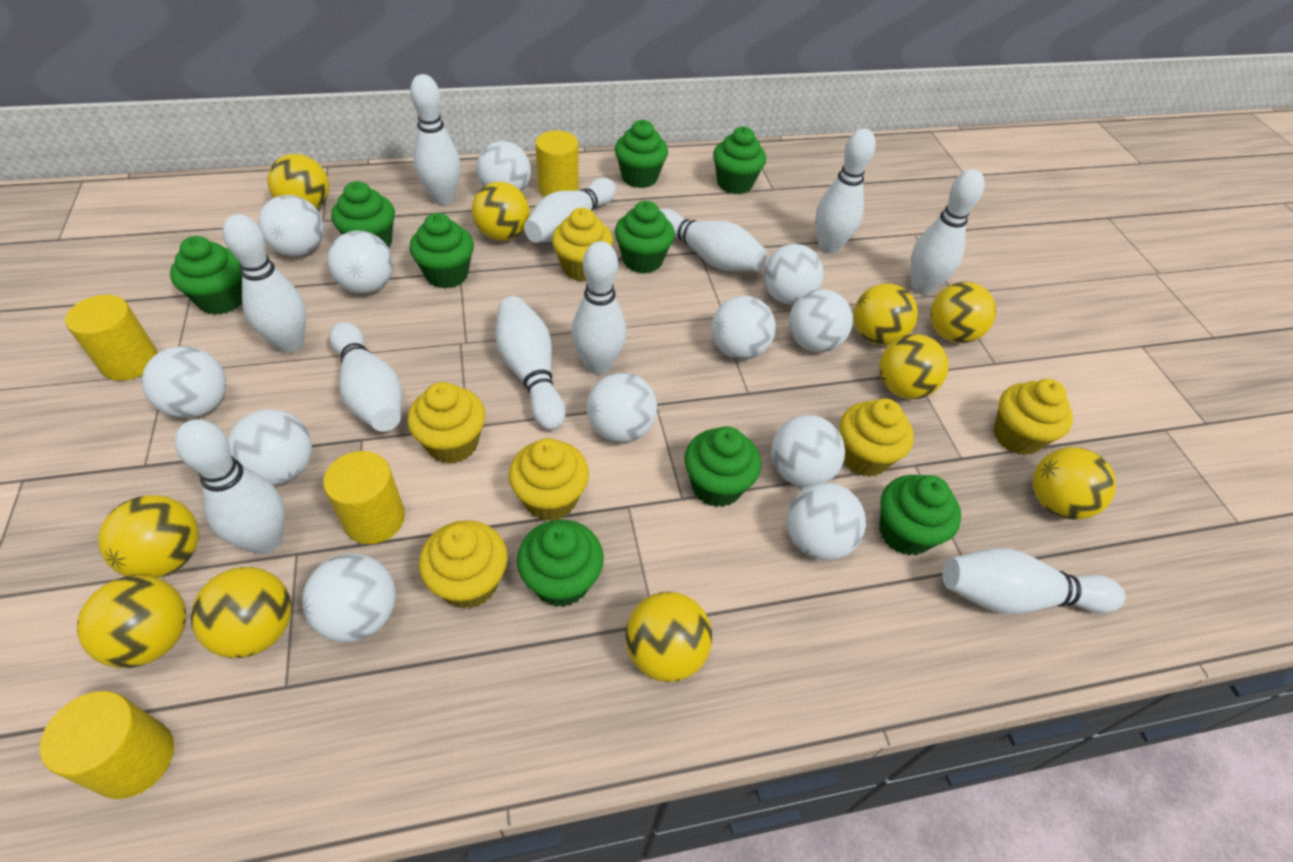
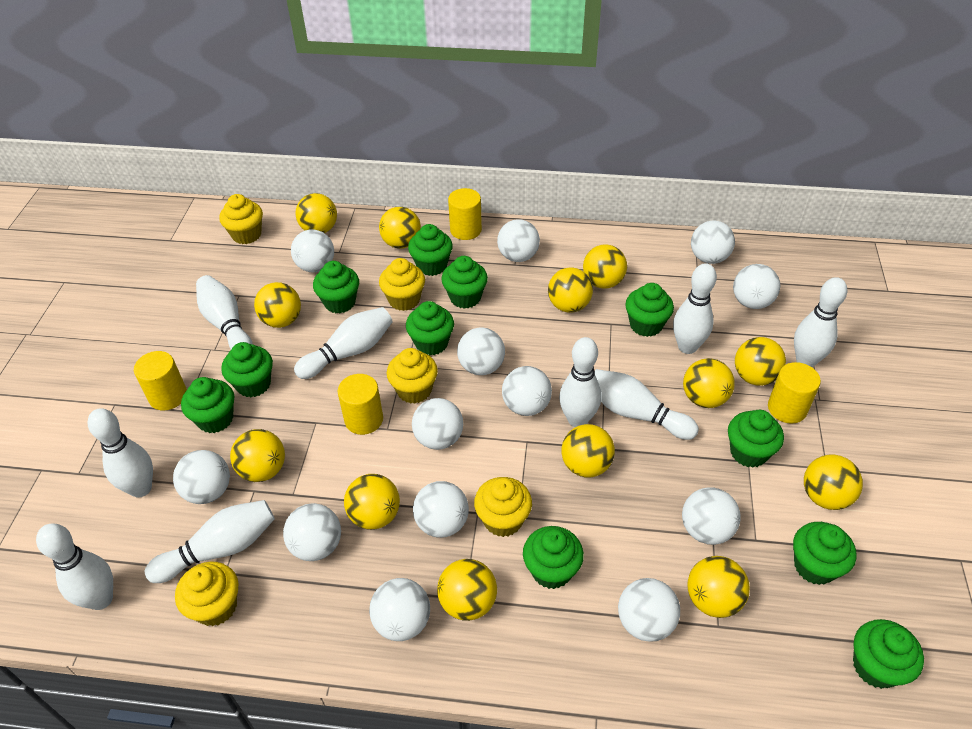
green cupcake: [170,236,242,315] [331,181,395,248] [409,213,474,288] [517,519,604,607] [615,120,668,188] [615,201,675,273] [684,426,761,507] [713,127,766,194] [879,475,961,556] = 9 -> [181,377,234,433] [221,342,273,397] [313,261,359,313] [406,301,454,355] [408,224,453,276] [441,256,488,309] [523,526,584,589] [625,283,674,337] [728,410,784,468] [793,522,857,585] [853,619,924,689] = 11
white ball: [142,346,226,418] [228,409,312,485] [258,195,324,256] [302,553,396,642] [327,230,393,294] [476,141,531,192] [587,372,657,443] [712,296,776,360] [763,244,824,304] [771,415,845,487] [787,483,866,561] [789,289,853,352] = 12 -> [173,450,230,504] [283,503,341,561] [291,230,334,272] [369,578,430,641] [412,398,463,450] [413,481,469,538] [457,327,505,375] [497,219,540,262] [502,366,552,416] [618,578,680,642] [682,487,741,545] [691,220,735,264] [733,264,780,309] = 13
white bowling pin: [175,419,285,554] [223,214,306,353] [329,322,402,431] [410,74,461,205] [496,296,566,430] [524,178,616,242] [572,241,626,375] [659,209,767,271] [815,128,876,254] [911,169,985,295] [943,548,1125,614] = 11 -> [36,523,113,610] [87,408,153,498] [145,500,275,583] [196,275,253,350] [294,307,393,379] [559,337,601,427] [595,369,699,440] [673,264,717,354] [794,277,847,367] = 9
yellow ball: [77,575,186,668] [99,495,199,578] [191,567,291,658] [267,154,329,209] [472,182,530,241] [625,592,712,682] [853,283,918,346] [879,334,948,399] [930,282,996,343] [1033,447,1116,520] = 10 -> [230,429,285,482] [254,282,301,328] [296,193,337,233] [344,474,400,530] [379,207,421,249] [437,559,497,621] [548,267,593,313] [561,424,615,478] [583,244,627,289] [683,358,735,408] [687,556,750,618] [735,337,786,386] [804,455,863,510] = 13
yellow cupcake: [407,382,485,464] [419,520,508,609] [509,438,589,521] [552,208,613,282] [840,398,914,477] [993,379,1073,455] = 6 -> [175,561,238,626] [219,194,263,244] [379,258,425,311] [387,348,438,404] [474,477,532,537] = 5

